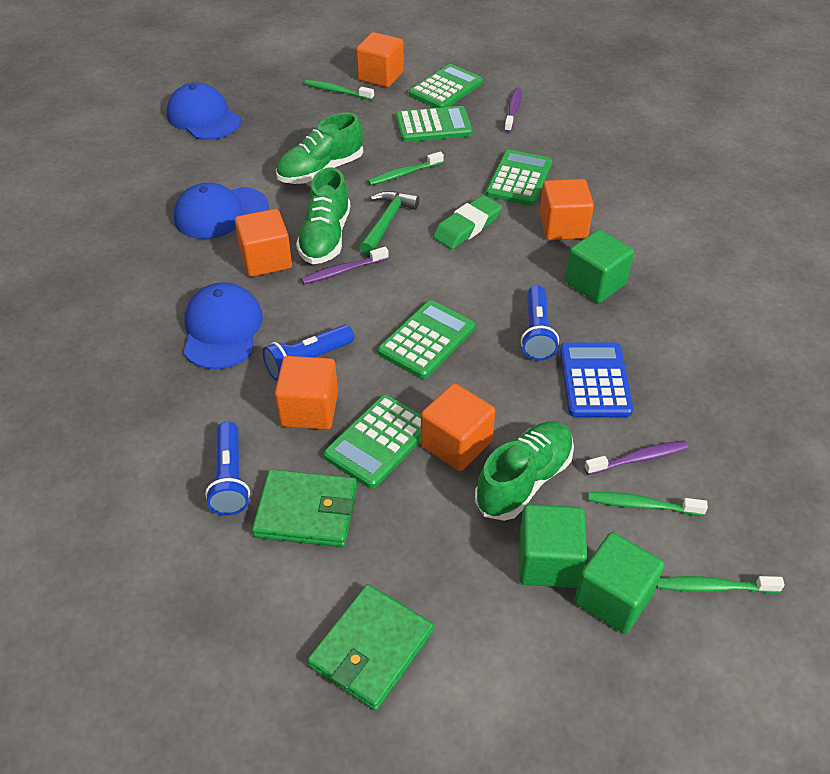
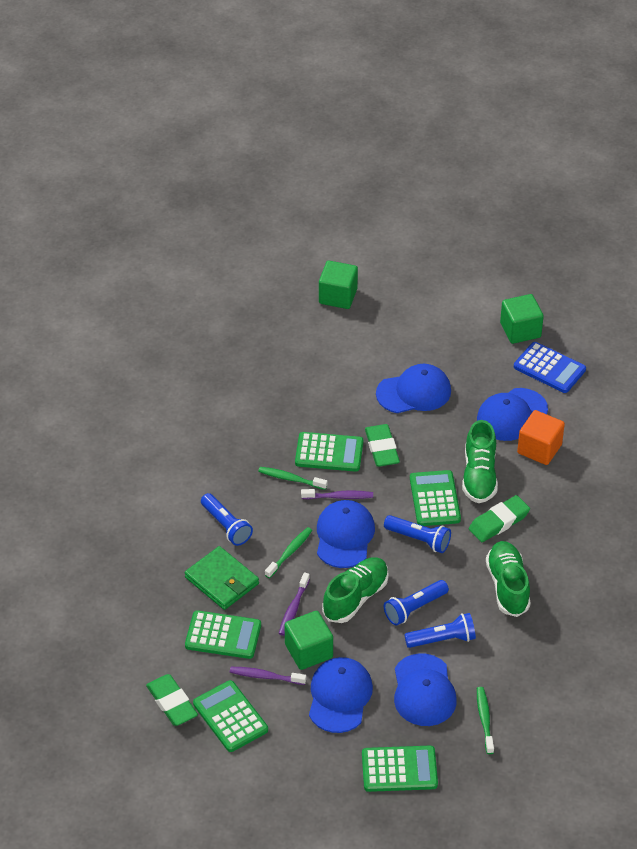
blue cap: [167,83,241,140] [174,183,269,239] [184,282,263,369] = 3 -> [309,657,373,733] [317,500,375,568] [376,364,451,413] [394,653,457,726] [477,388,548,441] = 5
blue flashlight: [205,422,250,516] [262,324,354,381] [521,285,559,361] = 3 -> [201,493,253,546] [384,515,451,553] [384,580,449,626] [404,613,476,648] = 4
green eraser: [433,195,502,249] = 1 -> [146,674,198,726] [365,424,400,467] [469,495,530,542] = 3
green hammer: [360,191,420,255] = 1 -> none = 0
green toothbrush: [305,80,374,100] [368,151,444,185] [588,492,708,516] [657,576,784,593] = 4 -> [258,467,327,490] [265,527,312,578] [477,687,494,754] = 3
green wallet: [252,469,357,547] [307,584,434,711] = 2 -> [185,546,259,610] = 1
orange cube: [235,209,292,277] [275,356,338,430] [356,32,404,87] [421,383,495,471] [539,179,594,240] = 5 -> [517,410,565,465] = 1

